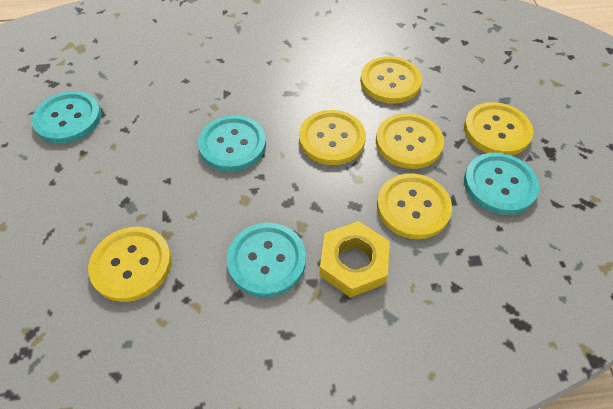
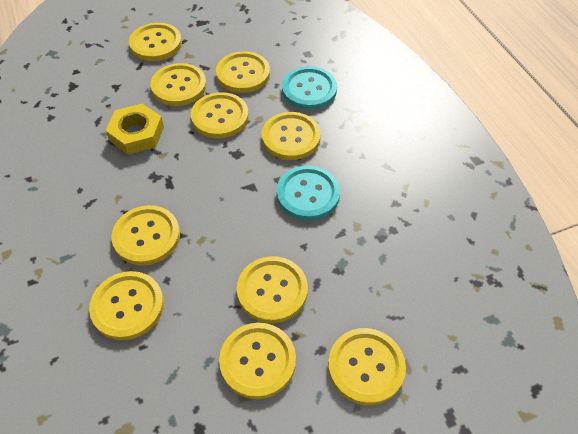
turquoise button: [32,91,102,144] [198,115,266,172] [227,223,306,297] [464,153,539,215] = 4 -> [277,166,340,221] [282,67,337,110] = 2
yellow button: [88,227,172,302] [299,110,366,165] [360,56,422,103] [376,113,444,169] [377,174,452,239] [464,102,533,156] = 6 -> [89,271,164,340] [111,205,180,265] [129,23,182,61] [150,63,206,106] [191,92,249,138] [216,51,270,93] [219,323,296,399] [237,256,308,323] [262,112,321,160] [328,328,406,405] = 10

